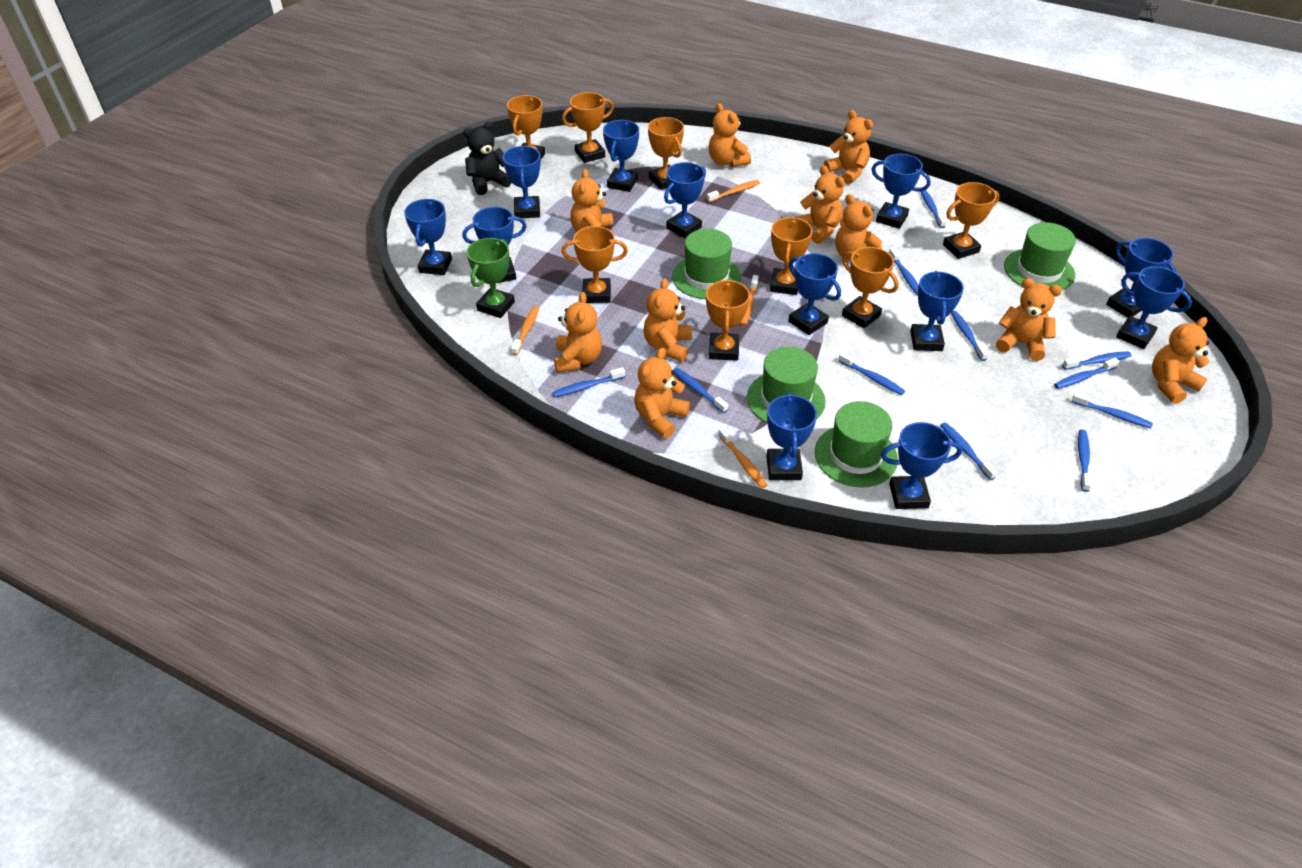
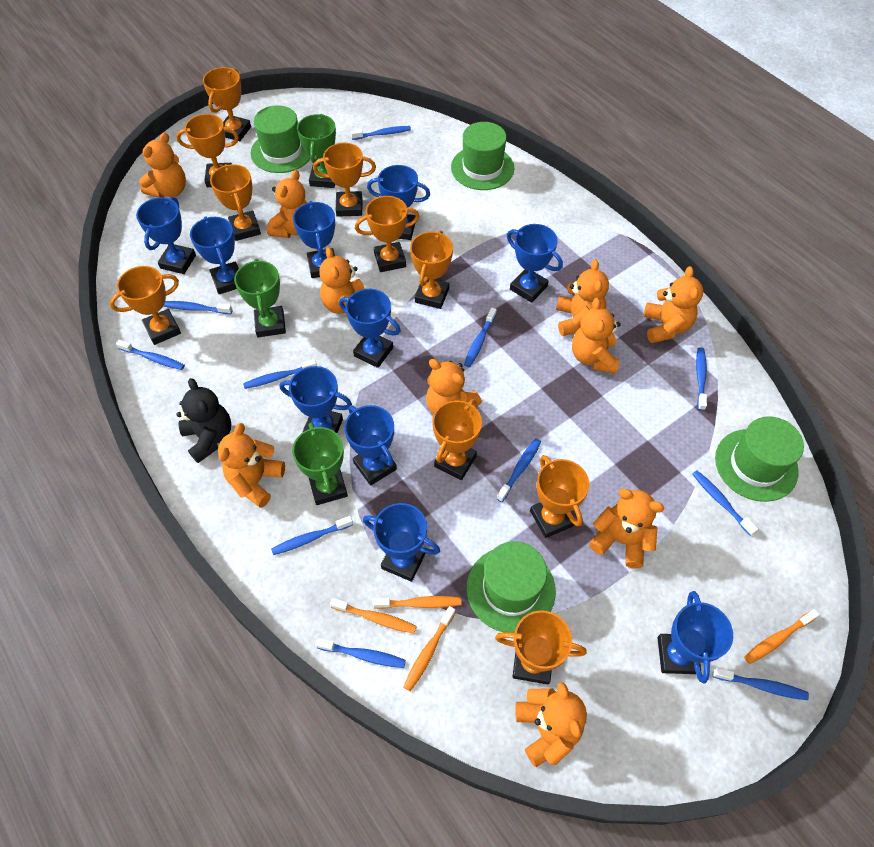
blue trophy: [404,199,452,275] [462,207,527,283] [503,146,541,218] [603,120,639,192] [664,162,706,238] [766,393,817,480] [788,253,841,335] [872,154,931,229] [881,422,962,509] [910,271,964,351] [1106,238,1177,317] [1116,266,1192,349] = 12 -> [136,197,196,274] [190,216,239,294] [280,366,352,433] [293,201,335,278] [339,289,401,368] [344,405,397,486] [363,503,440,582] [367,165,430,240] [507,224,563,303] [657,591,733,684] = 10
green trophy: [467,238,515,318] = 1 -> [234,259,286,337] [292,423,348,505] [297,114,336,188] = 3
orange trophy: [507,95,545,159] [562,92,614,163] [562,226,628,303] [648,117,684,190] [706,279,750,361] [770,217,813,295] [842,247,899,328] [943,182,1000,259] = 8 -> [110,266,181,345] [176,114,239,187] [203,67,251,141] [210,164,261,241] [313,143,376,217] [355,196,419,272] [410,231,453,309] [432,399,482,480] [495,610,587,685] [530,455,589,538] = 10

